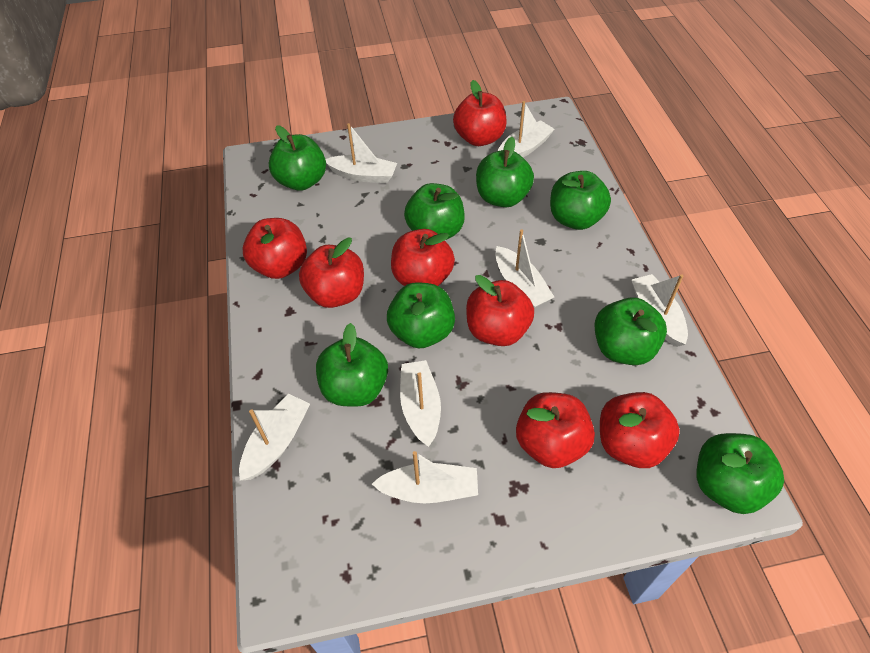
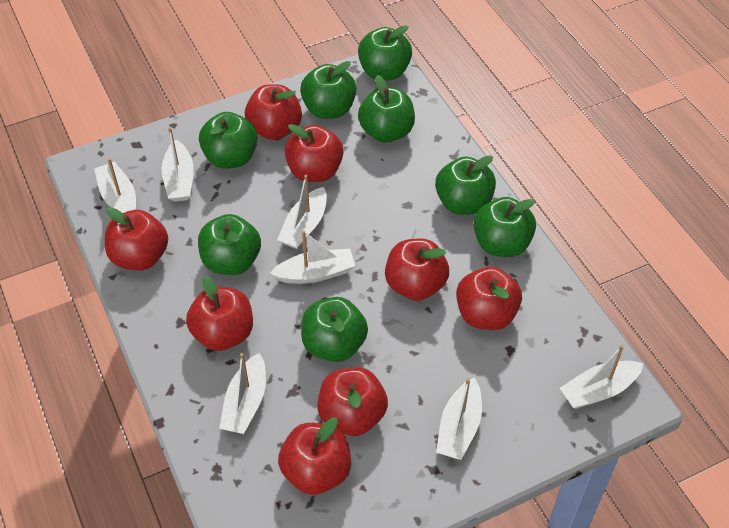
red apple: [243,218,307,279] [299,238,364,308] [391,229,455,286] [453,80,507,146] [466,275,534,346] [516,392,595,468] [600,392,680,468] = 7 -> [105,207,168,270] [186,275,253,351] [245,84,302,140] [278,417,351,495] [284,124,344,182] [317,367,388,436] [385,239,449,301] [456,267,522,330] = 8

